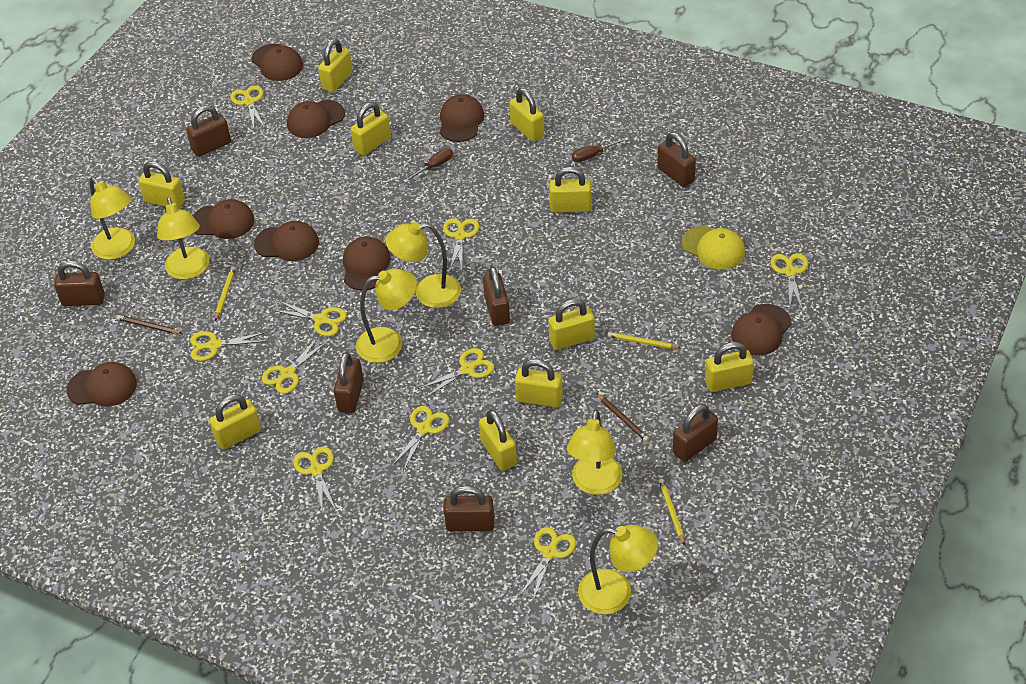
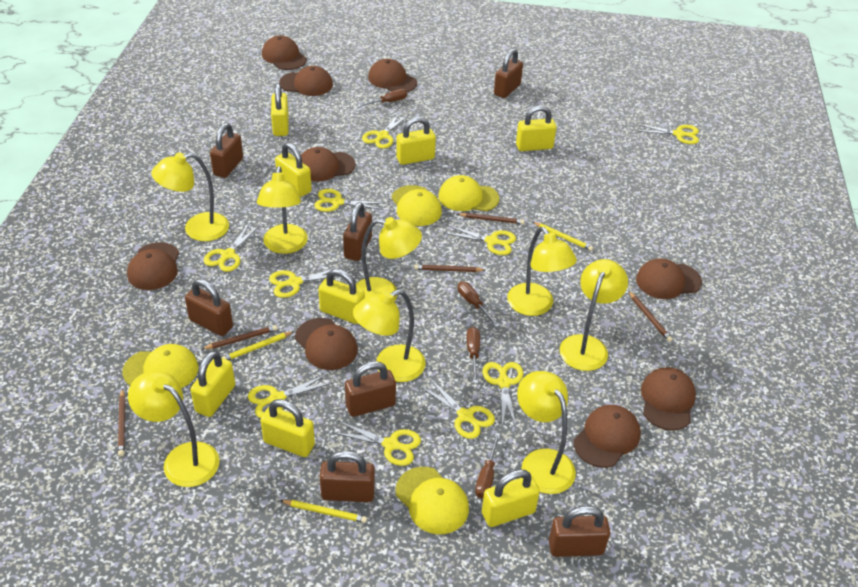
brown cap: [67,362,137,407] [192,199,254,239] [252,44,303,81] [254,221,319,261] [287,100,345,138] [343,237,391,290] [440,94,484,142] [731,304,792,356] = 8 -> [127,242,179,290] [262,35,307,70] [279,66,333,96] [295,318,358,370] [301,147,356,182] [368,59,417,92] [573,405,641,468] [636,258,702,299] [641,367,696,430] = 9
brown pencil: [116,315,182,334] [596,393,649,442] = 2 -> [118,388,125,456] [202,325,277,349] [414,264,485,272] [458,213,524,224] [629,291,673,342] = 5
brown screwdriver: [403,148,453,183] [572,137,629,162] = 2 -> [357,89,407,107] [458,281,500,327] [466,327,480,383] [475,433,500,499] = 4
yellow cap: [682,226,745,270] = 1 -> [122,344,198,388] [391,185,442,226] [395,467,469,534] [439,175,499,211] = 4
yellow lamp: [90,178,135,260] [157,197,209,279] [356,269,417,363] [386,222,461,308] [567,410,623,495] [578,525,658,614] = 6 -> [128,371,220,487] [151,152,229,241] [257,166,308,254] [353,289,426,382] [356,217,422,301] [507,227,577,316] [517,371,576,494] [560,259,628,371] = 8
yellow padlock: [138,161,185,209] [209,395,261,450] [318,39,353,92] [350,102,391,156] [479,410,517,471] [509,88,545,142] [515,359,563,408] [548,299,595,350] [549,167,592,213] [705,342,754,392] = 10 -> [190,351,235,417] [260,399,315,457] [271,83,289,136] [275,142,312,197] [318,269,365,324] [396,117,436,165] [482,469,540,527] [516,105,556,151] = 8

